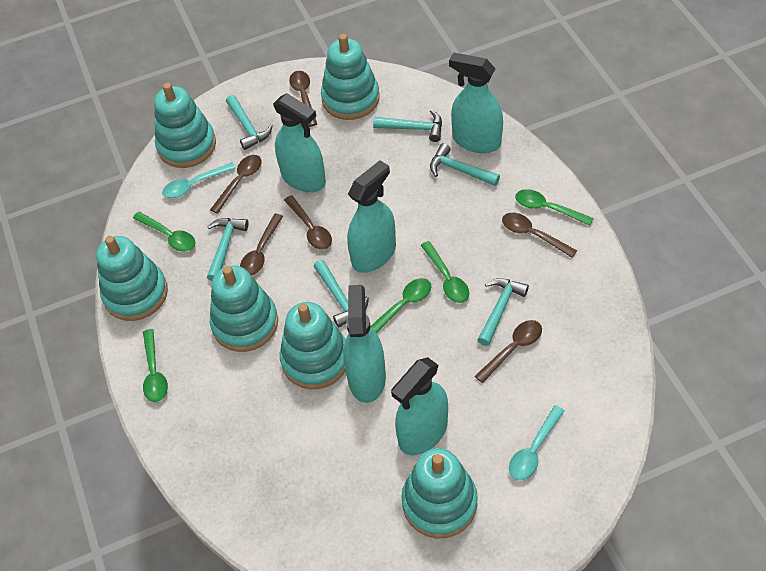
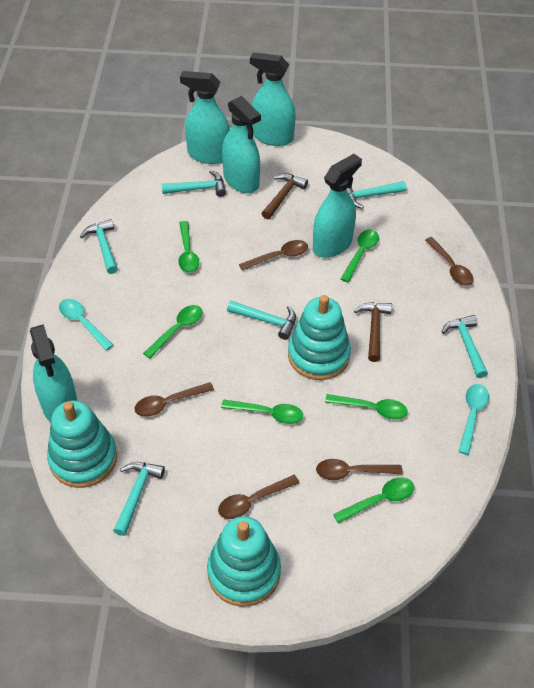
brown hammer: none = 0 -> [261,173,308,220] [354,302,392,362] = 2
brown spoon: [210,155,262,214] [240,214,283,276] [284,195,332,249] [289,71,317,127] [475,320,542,383] [502,213,577,258] = 6 -> [134,382,214,417] [218,475,299,519] [239,240,308,271] [316,459,403,480] [425,237,474,286] = 5
green spoon: [133,212,196,251] [143,329,168,402] [371,278,431,333] [421,241,469,303] [515,189,594,225] = 5 -> [143,305,203,359] [179,221,199,273] [221,400,303,424] [325,394,408,419] [333,477,414,524] [341,229,379,282] = 6
turquoise stacking toy: [96,236,168,321] [154,83,216,168] [210,265,278,352] [280,302,346,389] [321,34,379,120] [401,448,478,538] = 6 -> [47,400,117,488] [207,516,281,607] [288,295,351,380] = 3

